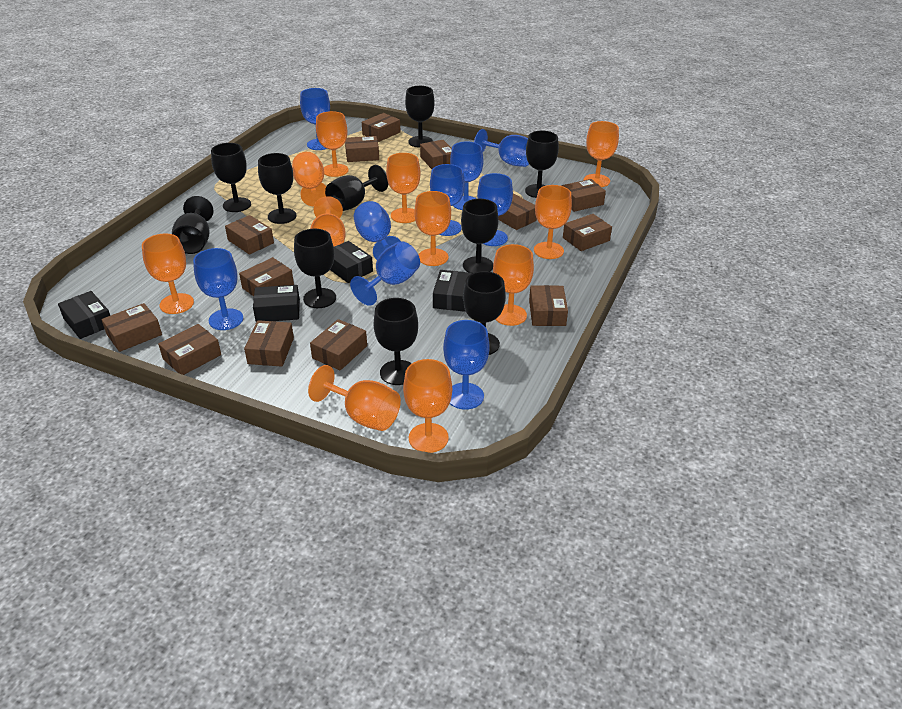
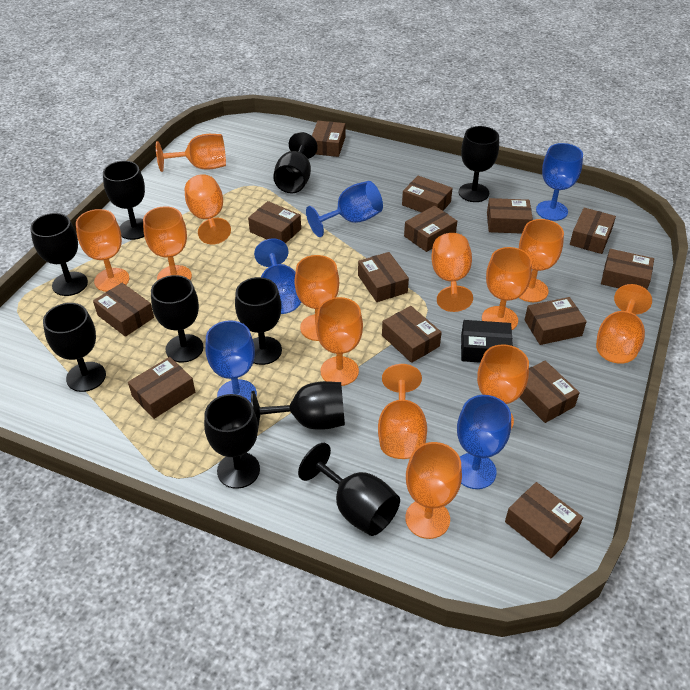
black box: [58,291,110,339] [253,285,300,322] [330,241,373,283] [433,270,472,312] = 4 -> [461,320,513,363] = 1
blue goblet: [193,248,243,330] [300,88,330,150] [350,241,420,306] [354,201,400,260] [430,164,465,236] [443,320,490,410] [450,141,483,210] [474,129,529,167] [477,173,513,246] = 9 -> [206,320,257,403] [254,238,301,314] [306,181,383,237] [457,395,511,489] [536,143,583,221] = 5
brown box: [101,303,162,352] [158,324,221,375] [225,215,274,255] [239,257,294,296] [244,320,294,367] [310,319,367,371] [345,136,379,162] [362,113,401,142] [420,140,452,169] [498,193,537,230] [529,285,568,326] [562,179,606,212] [563,214,612,251] = 13 -> [93,283,154,337] [128,357,195,419] [248,201,301,244] [312,121,345,157] [358,252,409,302] [382,306,442,363] [402,176,453,213] [404,206,457,252] [487,198,533,234] [505,482,583,558] [519,360,580,423] [525,297,587,345] [570,208,616,254] [601,249,654,289] = 14
orange goblet: [142,233,194,314] [292,152,326,206] [308,365,401,431] [310,196,346,246] [316,111,349,177] [386,153,421,223] [403,359,452,453] [414,191,451,266] [493,244,534,326] [534,185,572,259] [584,121,619,187] = 11 -> [76,209,129,292] [143,206,192,281] [156,134,226,172] [185,174,231,245] [295,255,339,341] [316,297,363,386] [378,364,427,459] [405,442,462,539] [431,233,473,312] [477,344,529,429] [482,247,532,330] [519,219,564,302] [596,284,652,364] = 13

